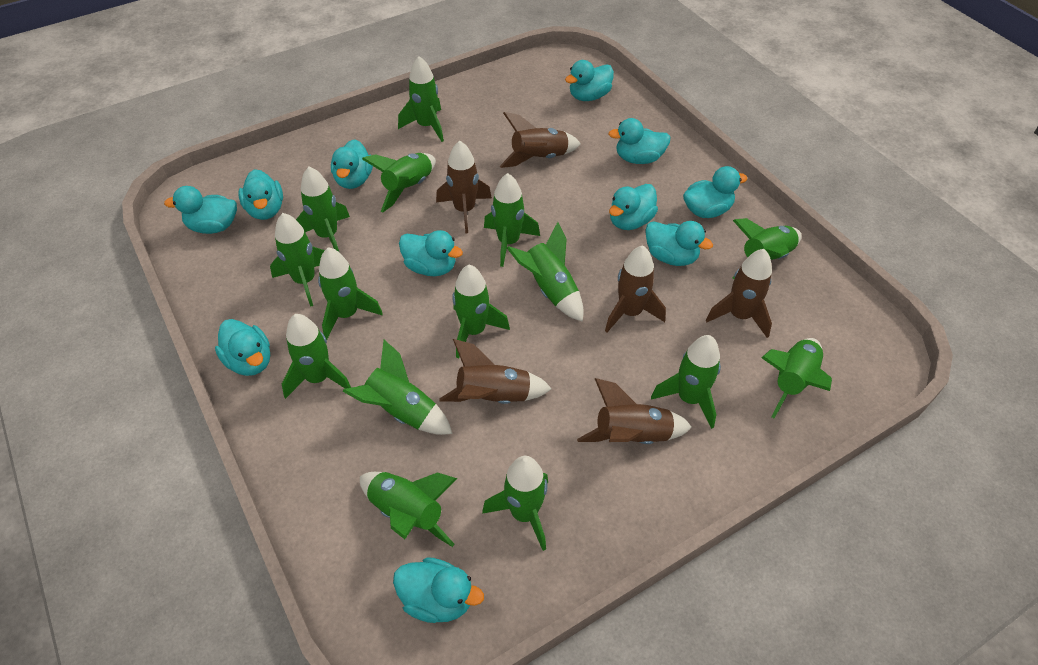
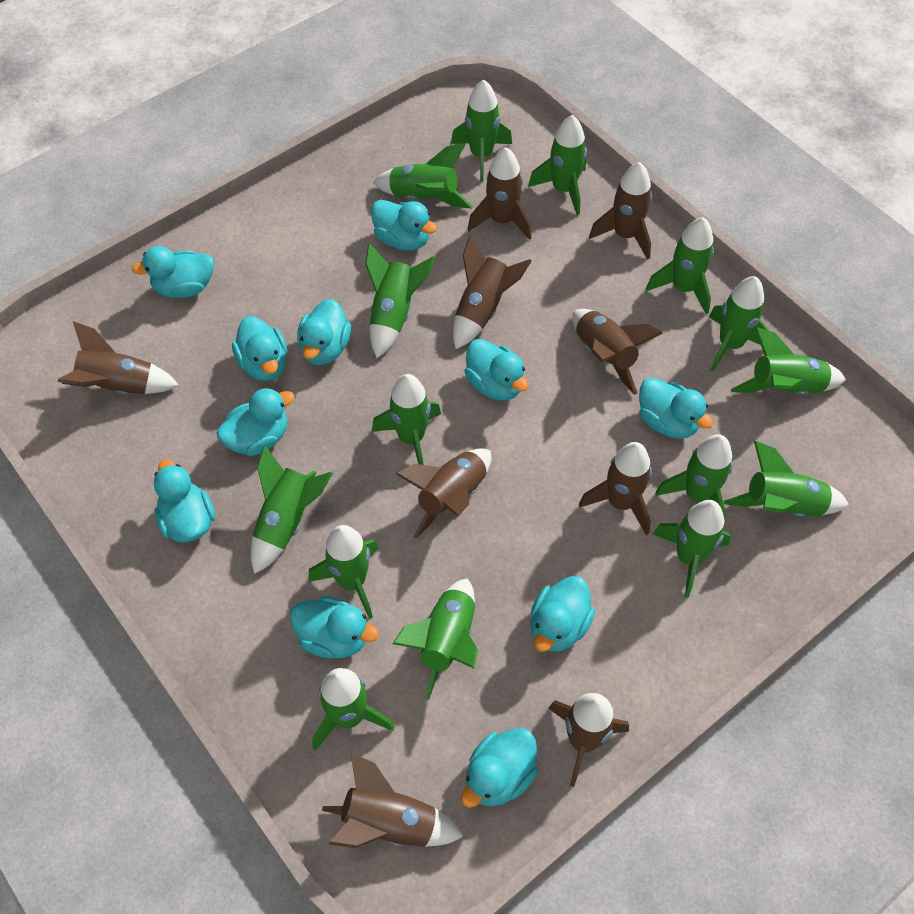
brown rocket: [436,141,492,234] [439,339,552,404] [500,112,581,168] [577,378,692,444] [605,245,666,332] [706,249,772,338] = 6 -> [58,321,179,395] [322,752,464,848] [396,448,491,539] [453,235,531,349] [468,147,532,240] [548,693,629,787] [572,309,663,395] [579,442,652,535] [589,162,652,260] = 9

